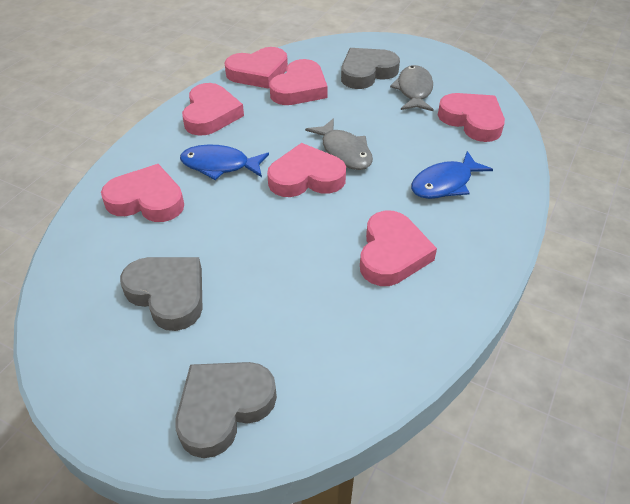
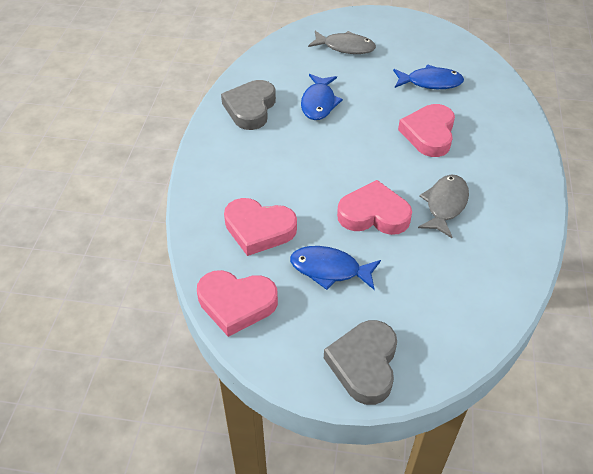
blue fish: [180,144,269,180] [411,151,493,199] = 2 -> [290,246,381,290] [301,74,343,120] [393,64,464,89] = 3
grey heart: [120,257,202,331] [175,362,277,458] [341,48,400,89] = 3 -> [221,80,276,130] [324,320,397,405] = 2
pink heart: [101,164,184,222] [182,83,244,136] [224,47,288,89] [267,143,346,197] [269,59,328,105] [360,211,437,286] [438,93,505,142] = 7 -> [197,270,278,337] [224,198,297,256] [337,180,412,235] [398,104,455,157] = 4

